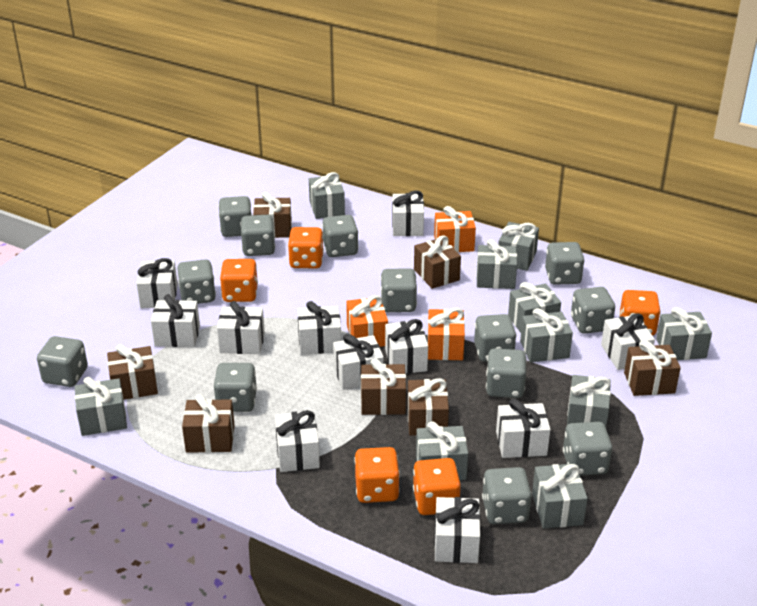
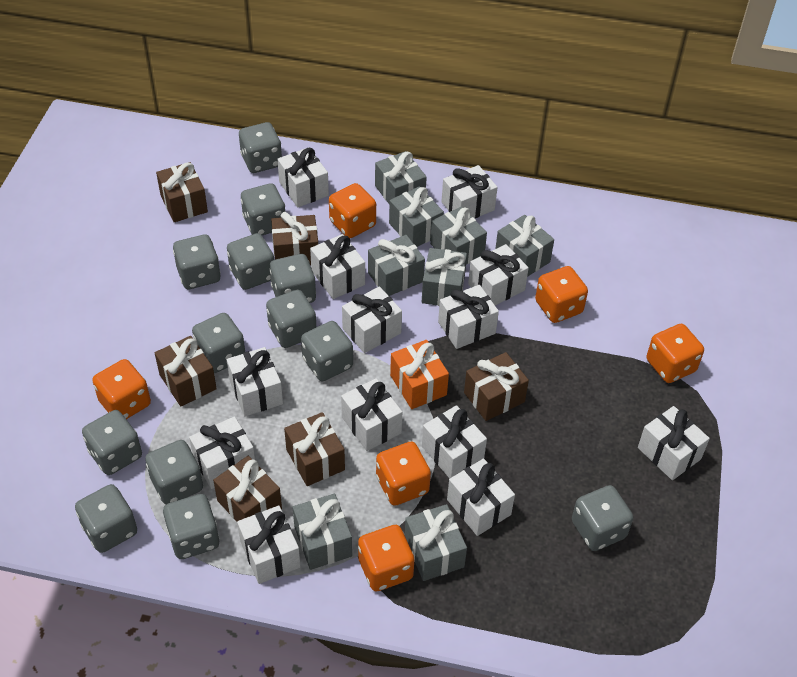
brown gift: [107,344,158,400] [182,394,235,453] [253,192,292,238] [361,358,406,415] [407,378,449,436] [414,235,461,289] [624,340,681,396] = 7 -> [155,336,217,407] [156,162,208,222] [213,456,282,522] [271,212,318,265] [284,412,345,486] [464,352,529,421] = 6
grey gift: [75,377,127,436] [309,172,345,219] [416,421,468,480] [476,239,517,289] [498,222,539,271] [508,282,561,333] [520,308,573,363] [532,463,588,529] [567,375,611,427] [656,307,712,360] = 10 -> [293,494,352,570] [368,235,425,296] [375,151,427,204] [389,186,444,247] [405,504,467,581] [422,248,467,306] [430,206,487,265] [495,215,554,277] = 8
orange dice: [220,259,258,302] [288,227,324,269] [354,447,400,503] [413,458,461,515] [619,290,661,336] = 5 -> [92,359,151,419] [329,183,376,238] [358,525,414,592] [376,441,431,506] [535,266,588,323] [646,324,704,383] = 6
orange gift: [346,295,388,347] [427,308,465,360] [434,206,476,252] = 3 -> [390,340,449,409] = 1
white gift: [136,258,178,308] [151,294,200,347] [217,301,265,354] [275,410,320,472] [298,301,341,355] [333,334,384,390] [385,319,428,374] [392,191,424,236] [434,497,480,563] [496,399,550,458] [601,313,655,370] = 11 -> [189,416,255,489] [227,347,283,416] [237,505,301,584] [277,147,329,207] [310,234,365,299] [341,378,402,451] [342,286,402,353] [422,405,487,479] [438,285,499,349] [442,165,498,218] [447,458,515,536] [468,244,529,305] [638,406,710,480] = 13

